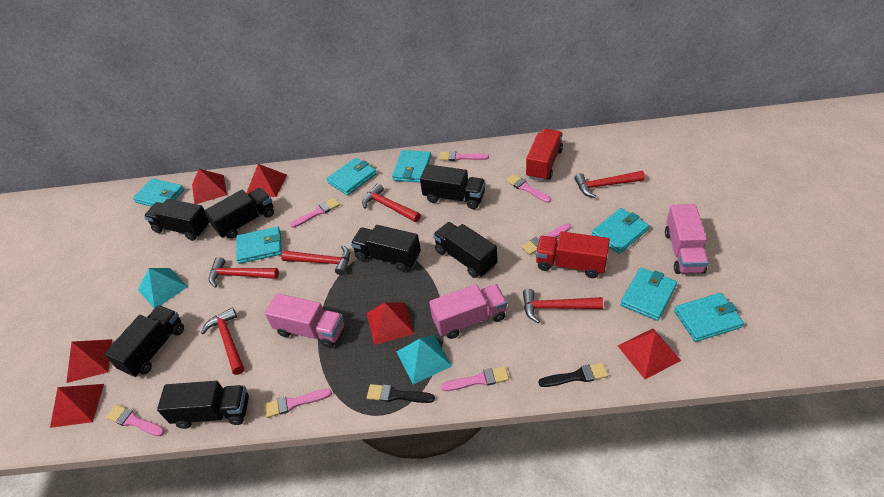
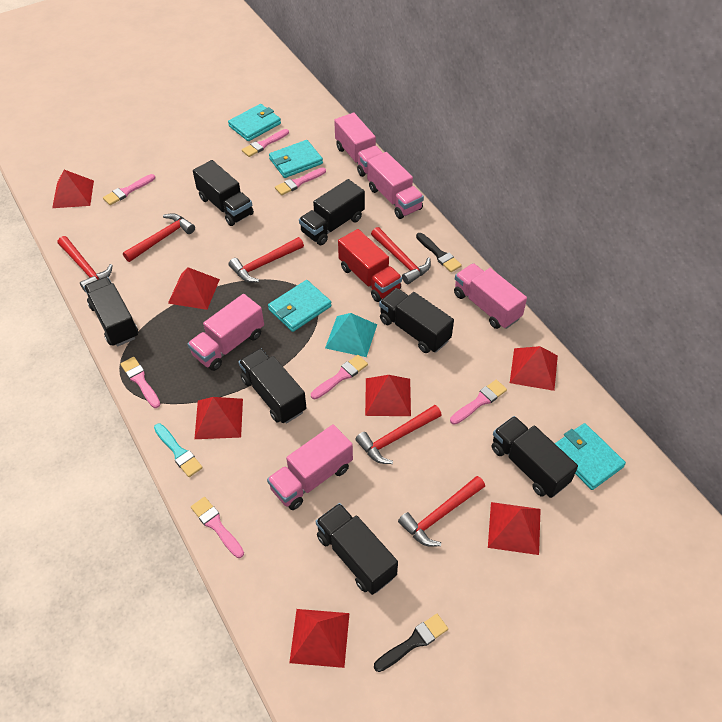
pink truck: [265,293,344,348] [429,284,507,339] [665,204,709,274] = 3 -> [188,294,264,371] [267,424,353,510] [334,113,383,177] [367,152,424,219] [454,263,527,329] = 5
red pyramid: [50,384,104,428] [67,339,112,383] [192,169,227,204] [246,164,287,197] [367,302,414,345] [618,328,681,379] = 6 -> [52,170,94,208] [168,267,220,310] [194,397,243,439] [289,609,350,668] [365,375,411,416] [488,502,541,555] [510,346,558,391] = 7
red truck: [526,129,563,181] [536,231,610,278] = 2 -> [338,229,402,302] = 1
turquoise brush: none = 0 -> [154,424,203,477] = 1
turquoise pyramid: [138,268,188,309] [397,335,452,384] = 2 -> [325,313,377,357] = 1
turquoise wallet: [133,178,184,207] [236,227,282,264] [327,158,377,195] [392,150,431,183] [591,208,649,254] [620,268,677,321] [674,293,744,342] = 7 -> [228,104,281,141] [268,280,332,332] [269,140,323,178] [555,423,626,490] = 4

